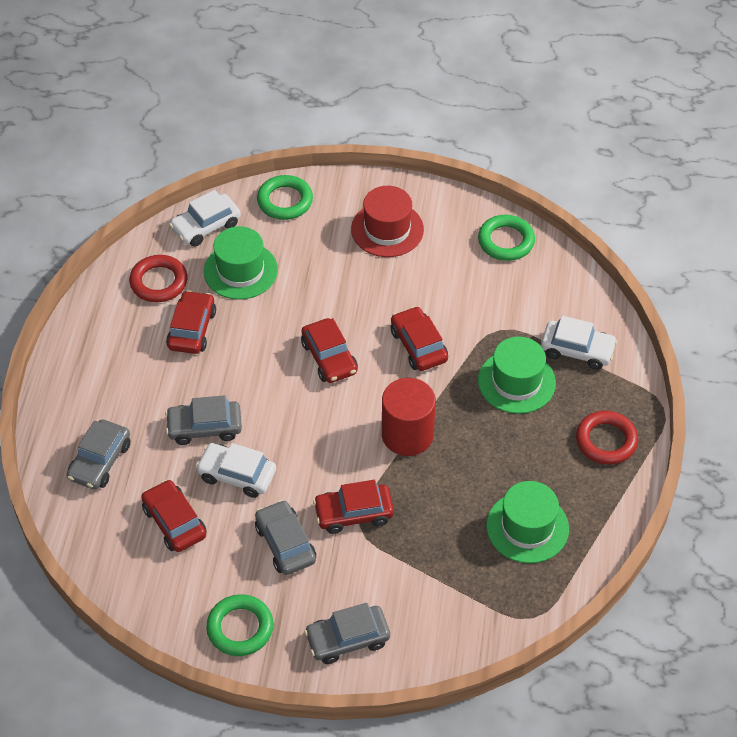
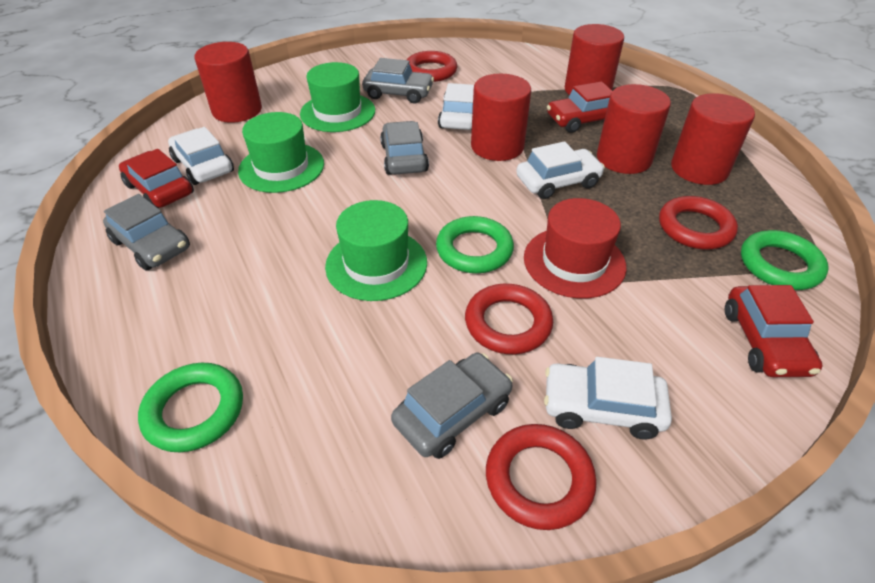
red car: [141,480,206,552] [166,290,216,354] [301,318,358,383] [313,480,394,534] [391,306,448,371] = 5 -> [119,149,194,208] [547,82,612,133] [725,285,823,377] = 3
red cylinder: [382,378,436,456] = 1 -> [194,42,262,123] [471,74,531,161] [565,24,624,95] [597,84,671,174] [671,93,755,185] = 5
red ring: [129,255,188,302] [576,411,638,465] = 2 -> [407,51,457,82] [465,284,553,354] [486,424,597,530] [659,196,738,250] = 4
white car: [169,190,241,247] [195,443,276,498] [541,316,617,370] = 3 -> [168,127,234,185] [438,83,474,130] [516,141,605,199] [544,357,672,440] = 4

